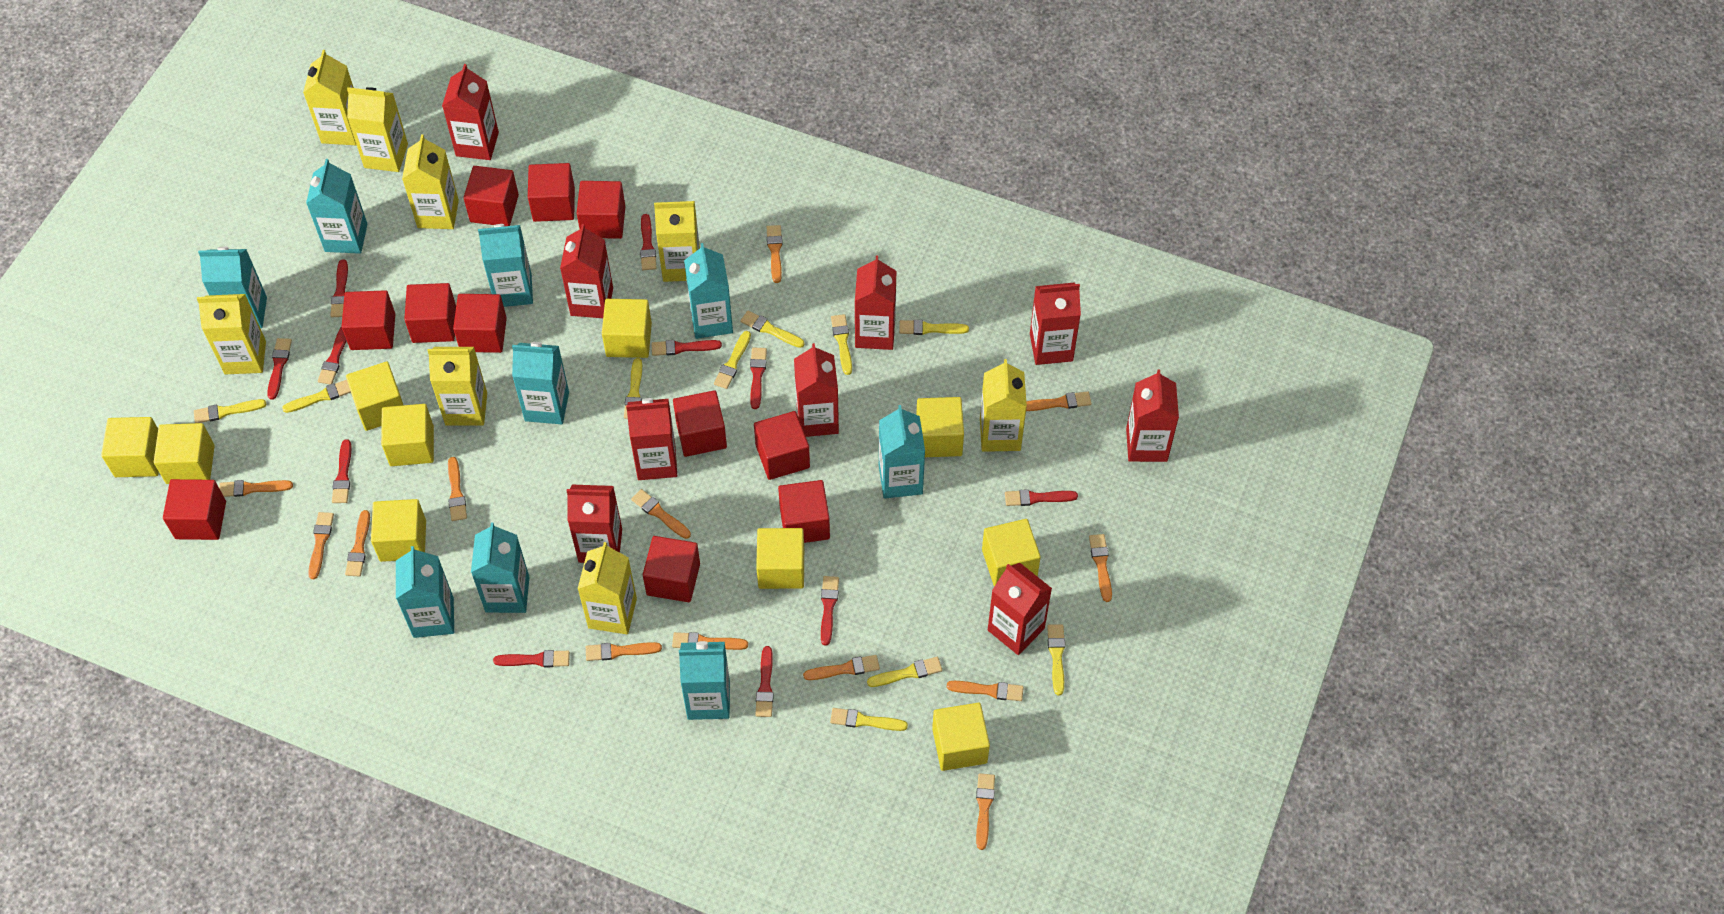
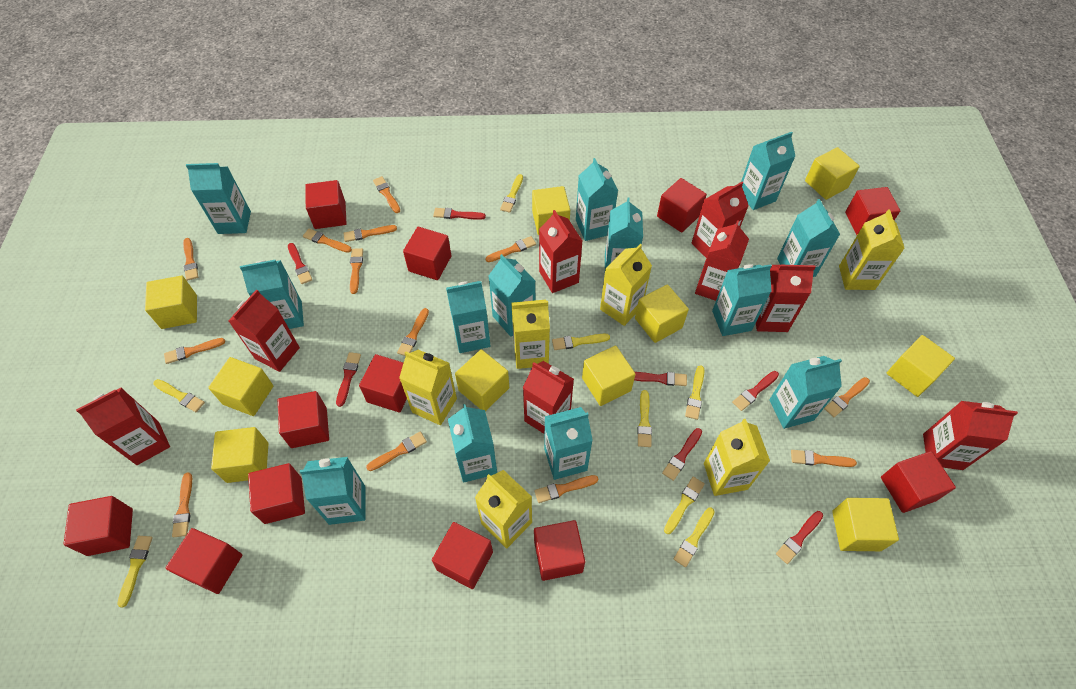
red brush: [267,338,292,400] [318,327,347,384] [330,259,348,317] [332,439,352,503] [493,650,570,667] [640,214,657,270] [651,340,722,356] [750,348,767,409] [755,646,774,717] [821,576,839,645] [1005,489,1078,506] = 11 -> [288,243,312,284] [336,352,361,407] [433,208,486,220] [634,372,687,386] [662,428,702,481] [732,371,779,411] [776,511,823,564] = 7
red carton: [442,64,499,160] [560,224,613,318] [567,485,622,563] [626,398,677,480] [794,343,839,437] [855,256,896,350] [988,563,1052,655] [1030,283,1081,365] [1126,369,1179,462] = 9 -> [76,387,170,465] [228,289,300,372] [523,361,574,434] [539,210,582,293] [691,182,749,258] [695,220,749,301] [756,265,816,332] [923,401,1018,470] = 8
red cube: [163,479,226,540] [341,290,395,350] [404,283,456,343] [453,294,507,353] [463,166,519,226] [528,163,575,222] [577,181,625,239] [643,536,700,602] [673,390,727,457] [754,411,810,480] [778,480,830,543] = 11 -> [64,496,133,556] [165,528,242,594] [248,463,305,524] [278,391,329,448] [305,180,347,229] [359,354,407,412] [403,227,451,280] [432,522,493,589] [534,520,585,581] [657,178,707,233] [845,187,900,235] [881,451,956,513] = 12
turquoise carton: [198,247,267,328] [306,159,367,254] [396,546,454,638] [471,522,529,613] [478,224,533,307] [512,342,569,424] [679,641,730,720] [684,243,733,339] [879,405,925,499] = 9 -> [186,163,251,234] [240,260,304,329] [300,457,365,525] [446,281,490,353] [448,404,497,483] [489,254,535,337] [544,407,593,480] [576,158,618,241] [605,197,643,269] [712,264,772,336] [741,132,795,210] [769,356,842,429] [777,199,840,277] = 13
yellow brush: [194,399,267,423] [282,380,351,413] [624,358,642,419] [714,331,751,389] [740,311,804,348] [830,708,908,731] [831,314,852,375] [867,657,942,687] [899,320,969,335] [1047,625,1065,695] = 10 -> [117,536,153,607] [153,379,205,412] [500,174,523,213] [552,334,610,350] [637,390,652,447] [664,477,705,534] [674,507,715,567] [685,365,704,420] = 8
yellow carton: [197,294,266,374] [303,50,356,145] [347,87,408,172] [402,134,459,229] [428,347,487,426] [578,542,637,634] [654,201,700,282] [980,359,1027,452] = 8 -> [399,350,457,425] [475,470,532,549] [511,300,550,369] [600,244,652,326] [704,419,770,496] [839,209,905,290] = 6

